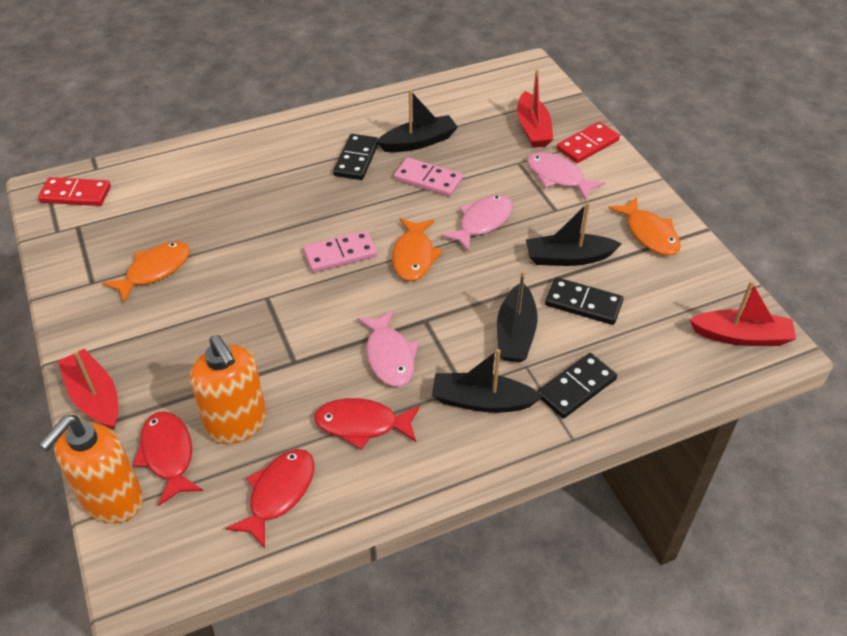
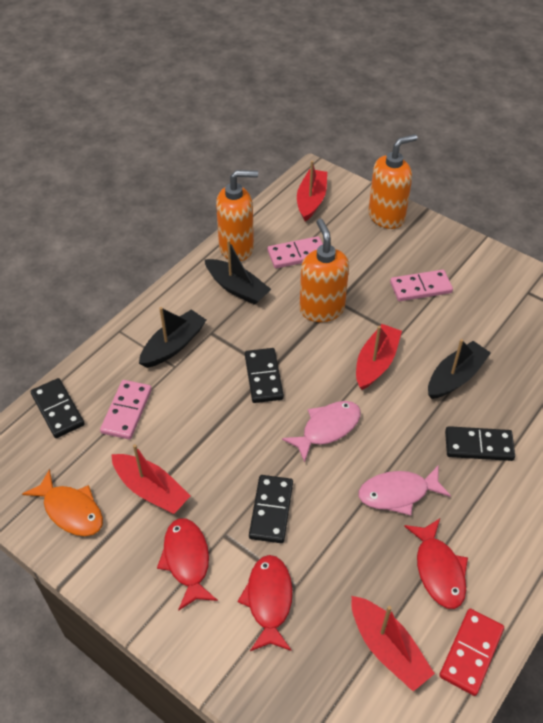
black boat: [377,90,458,152] [432,349,543,413] [497,271,538,362] [526,202,622,266] = 4 -> [139,307,206,368] [204,240,271,305] [428,339,491,399] = 3
black domino: [333,134,379,180] [537,353,617,418] [545,277,624,325] = 3 -> [31,378,85,438] [245,348,284,403] [249,475,293,543] [445,426,515,461] = 4
orange fish: [102,241,190,303] [392,218,443,281] [608,197,681,256] = 3 -> [22,469,103,536] = 1
orange soap dispenser: [39,415,143,524] [190,335,267,444] = 2 -> [216,170,258,261] [299,219,349,322] [369,134,417,229] = 3
pink domino: [303,230,377,273] [394,157,463,197] = 2 -> [100,380,152,439] [267,236,323,268] [390,270,453,301] = 3
pink fish: [357,310,419,387] [441,195,513,252] [527,152,605,201] = 3 -> [282,401,361,463] [359,465,451,516] = 2
red boat: [58,349,118,430] [517,70,553,148] [689,281,796,346] = 3 -> [111,444,190,514] [297,161,327,222] [351,596,435,691] [356,324,402,390] = 4
red domino: [38,177,111,206] [557,122,620,163] = 2 -> [439,609,504,696] = 1

